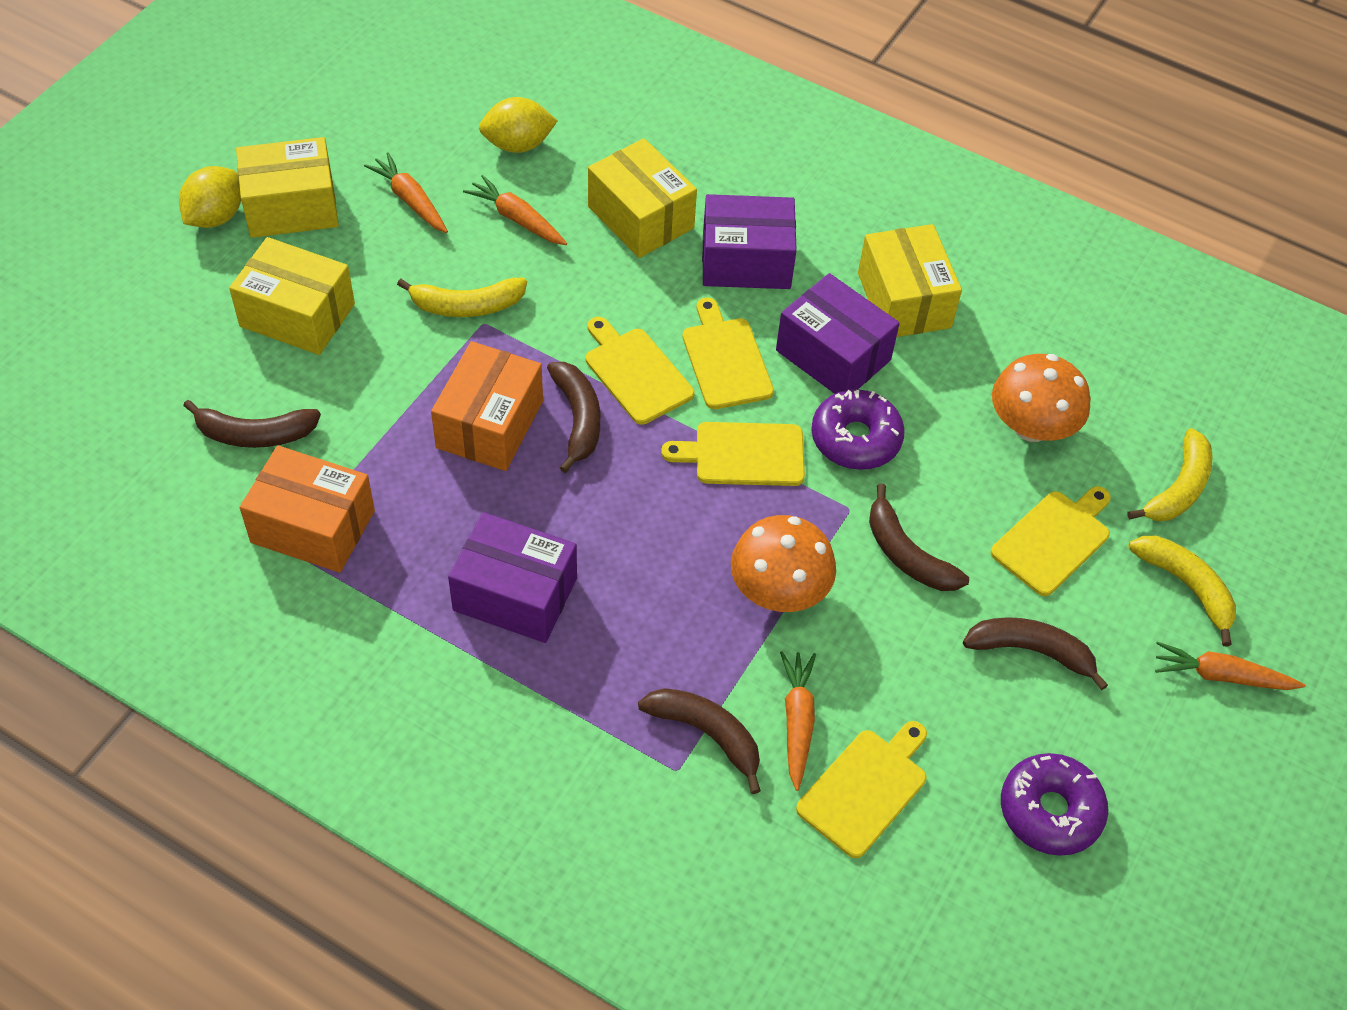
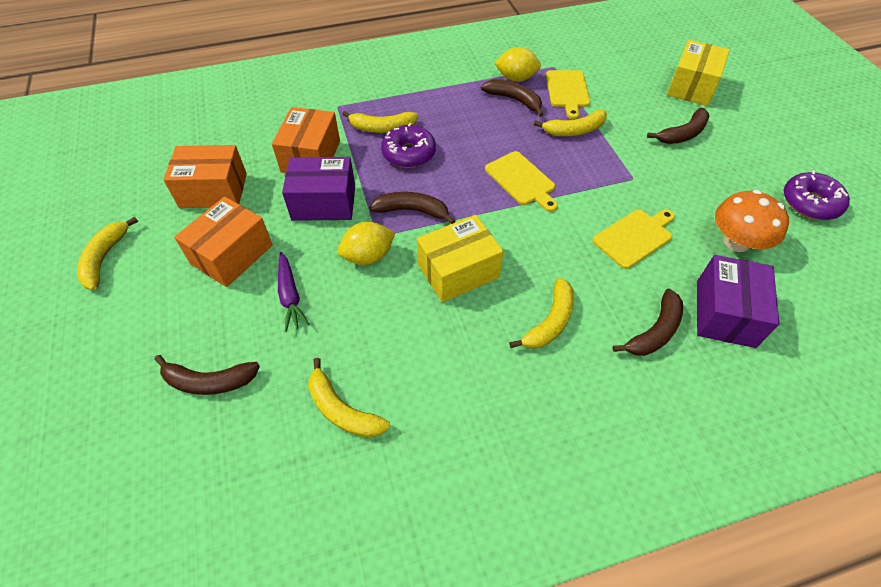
orange box: [240,445,375,573] [431,341,543,471] = 2 -> [163,145,247,208] [174,196,273,287] [272,107,340,173] = 3
orange carrot: [364,152,448,233] [463,175,567,245] [780,651,816,791] [1155,642,1306,690] = 4 -> none = 0
orange mushroom: [731,515,836,612] [992,354,1090,442] = 2 -> [715,190,789,252] = 1
purple box: [448,512,577,643] [702,194,797,289] [776,273,900,394] = 3 -> [282,157,355,221] [697,255,780,348] = 2
purple carrot: none = 0 -> [278,252,310,332] = 1
yellow banana: [397,278,527,317] [1127,428,1213,521] [1128,536,1236,647] = 3 -> [77,217,138,290] [308,358,390,438] [342,111,418,133] [509,278,574,349] [534,109,607,136] = 5
yellow box: [229,237,355,355] [236,137,339,238] [588,138,697,258] [858,224,962,337] = 4 -> [417,215,504,303] [667,40,730,106] = 2
yellow cutting board: [586,317,694,425] [661,422,805,486] [682,298,774,409] [796,721,927,858] [991,486,1111,596] = 5 -> [485,151,558,212] [546,70,590,119] [593,209,675,269] = 3

